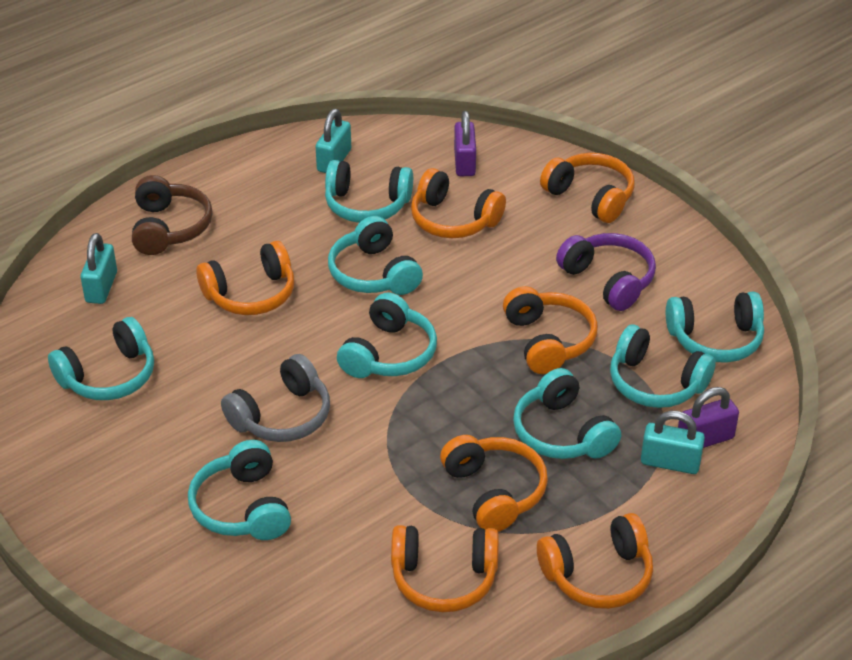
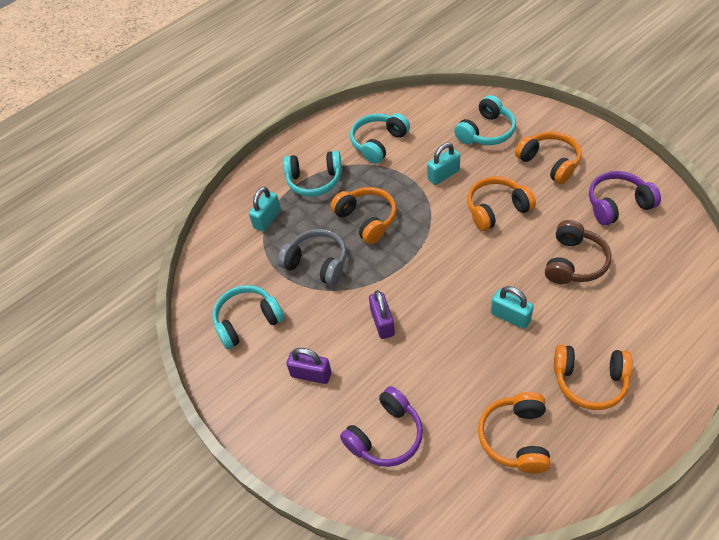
orange headphones: [196,241,294,315] [391,525,499,612] [411,168,506,238] [440,435,548,532] [503,286,598,374] [537,513,653,609] [540,153,635,223] = 7 -> [331,187,397,244] [467,176,536,231] [478,392,551,473] [515,131,582,184] [554,345,633,410] = 5
purple headphones: [556,233,656,311] = 1 -> [340,386,423,467] [589,171,661,225] = 2
turquoise headphones: [48,317,154,400] [188,440,291,540] [325,160,413,223] [328,216,423,295] [337,293,437,378] [513,368,621,459] [610,325,716,408] [666,292,764,363] = 8 -> [213,285,284,349] [283,151,342,197] [350,113,410,164] [454,95,516,145] = 4

